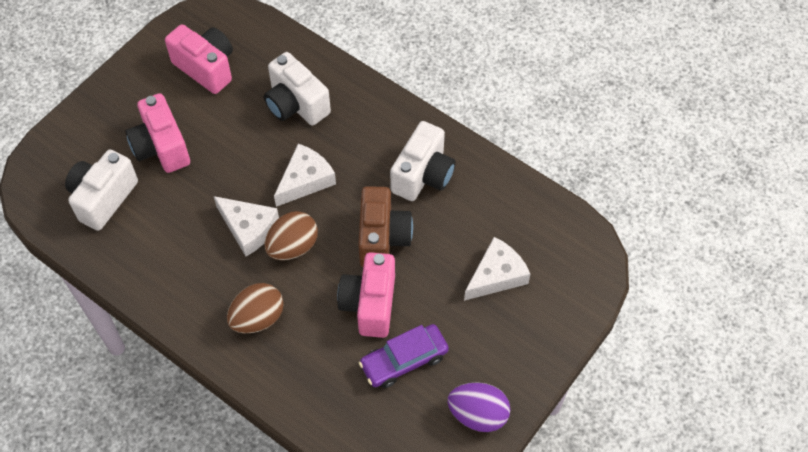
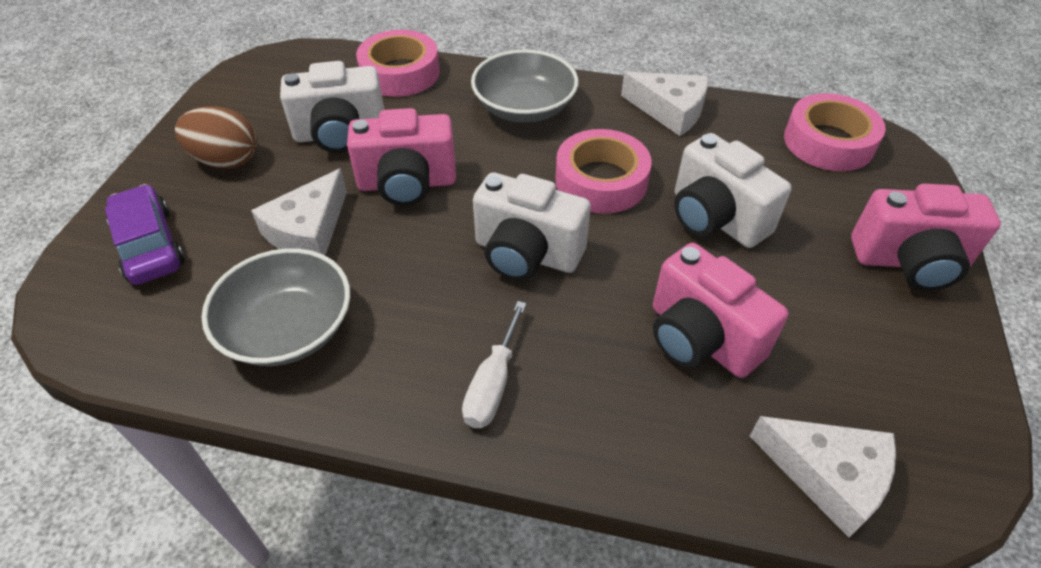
brown camera: [358,186,413,267] = 1 -> none = 0
brown egg: [227,283,284,333] [264,211,318,260] = 2 -> [175,106,257,168] = 1
grey bowl: none = 0 -> [201,248,350,366] [471,50,578,123] = 2
pink tape: none = 0 -> [356,30,440,97] [555,129,652,214] [784,93,886,171] = 3
purple egg: [447,382,510,432] = 1 -> none = 0
white screwdriver: none = 0 -> [462,301,527,428] = 1

